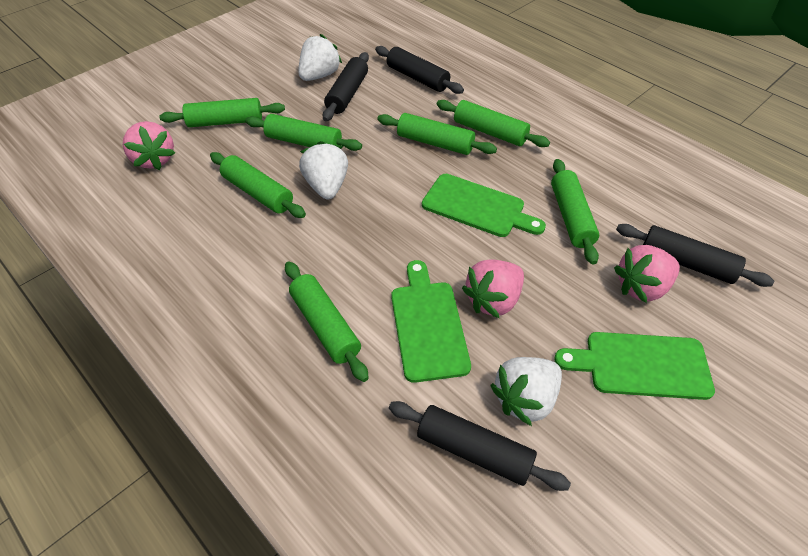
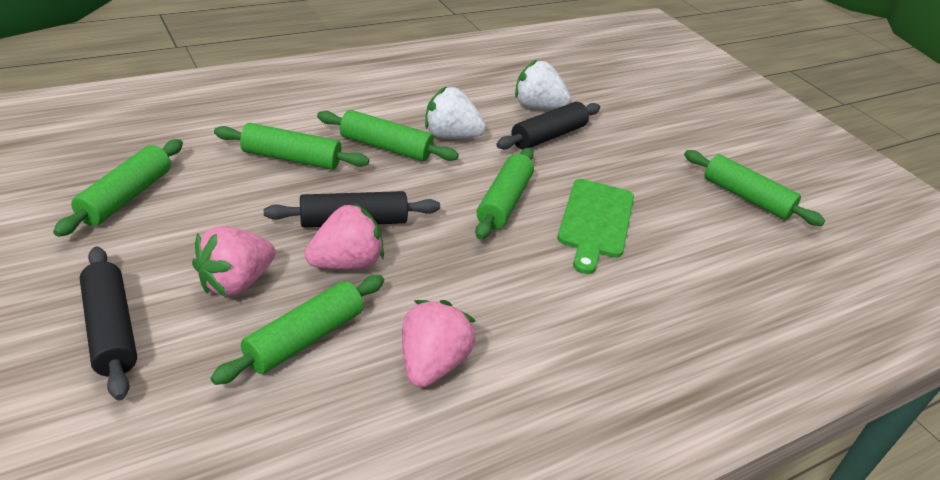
black rolling pin: [322,52,369,121] [375,46,464,94] [389,401,571,491] [616,224,774,287] = 4 -> [80,247,137,400] [264,191,440,228] [496,102,600,150] = 3
green cutting board: [391,260,471,383] [422,174,546,237] [554,332,715,400] = 3 -> [557,179,634,274] = 1
green rolling pin: [159,98,285,127] [210,152,306,218] [245,114,362,151] [285,261,369,382] [377,113,497,155] [437,100,550,147] [551,159,599,265] = 7 -> [53,139,183,237] [211,275,384,385] [214,123,369,170] [317,110,459,161] [475,148,534,239] [684,150,825,226] = 6
white strawberry: [298,34,342,81] [299,141,348,199] [490,357,562,426] = 3 -> [425,87,486,139] [515,60,571,109] = 2

